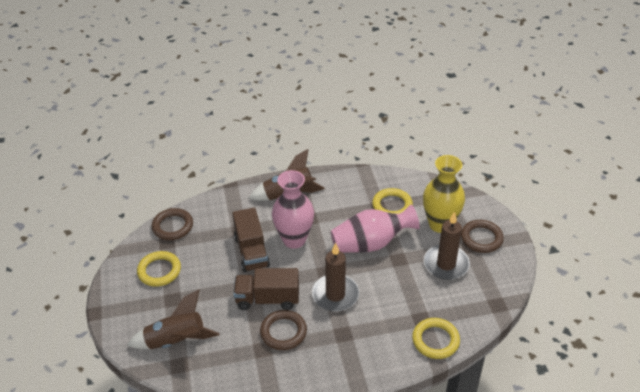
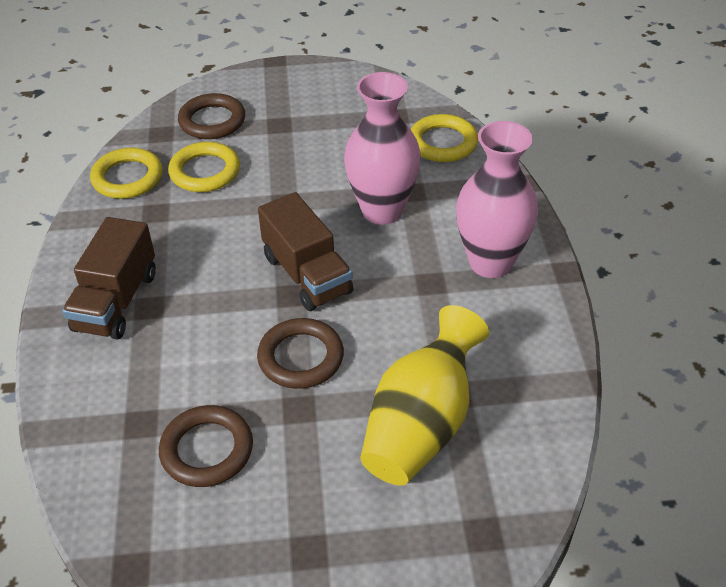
brown candle: [312,243,359,312] [424,212,470,280] = 2 -> none = 0
brown rocket: [127,289,220,349] [248,149,325,201] = 2 -> none = 0

